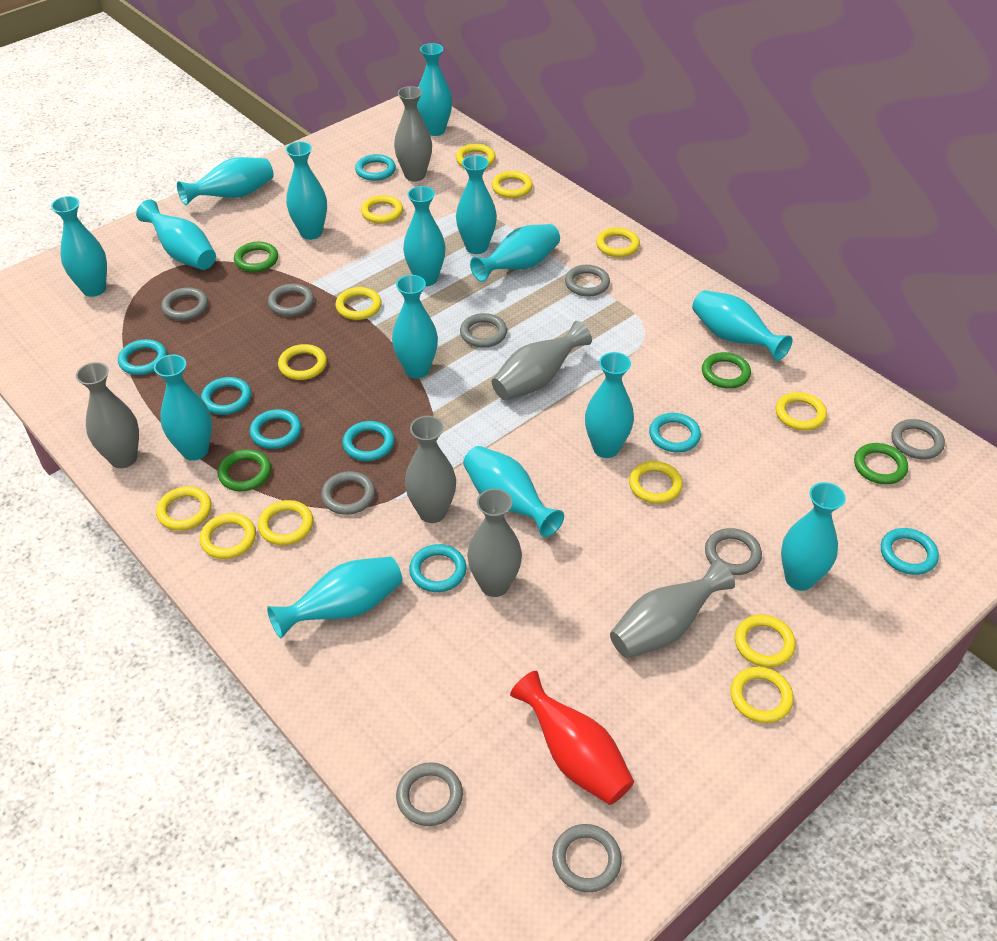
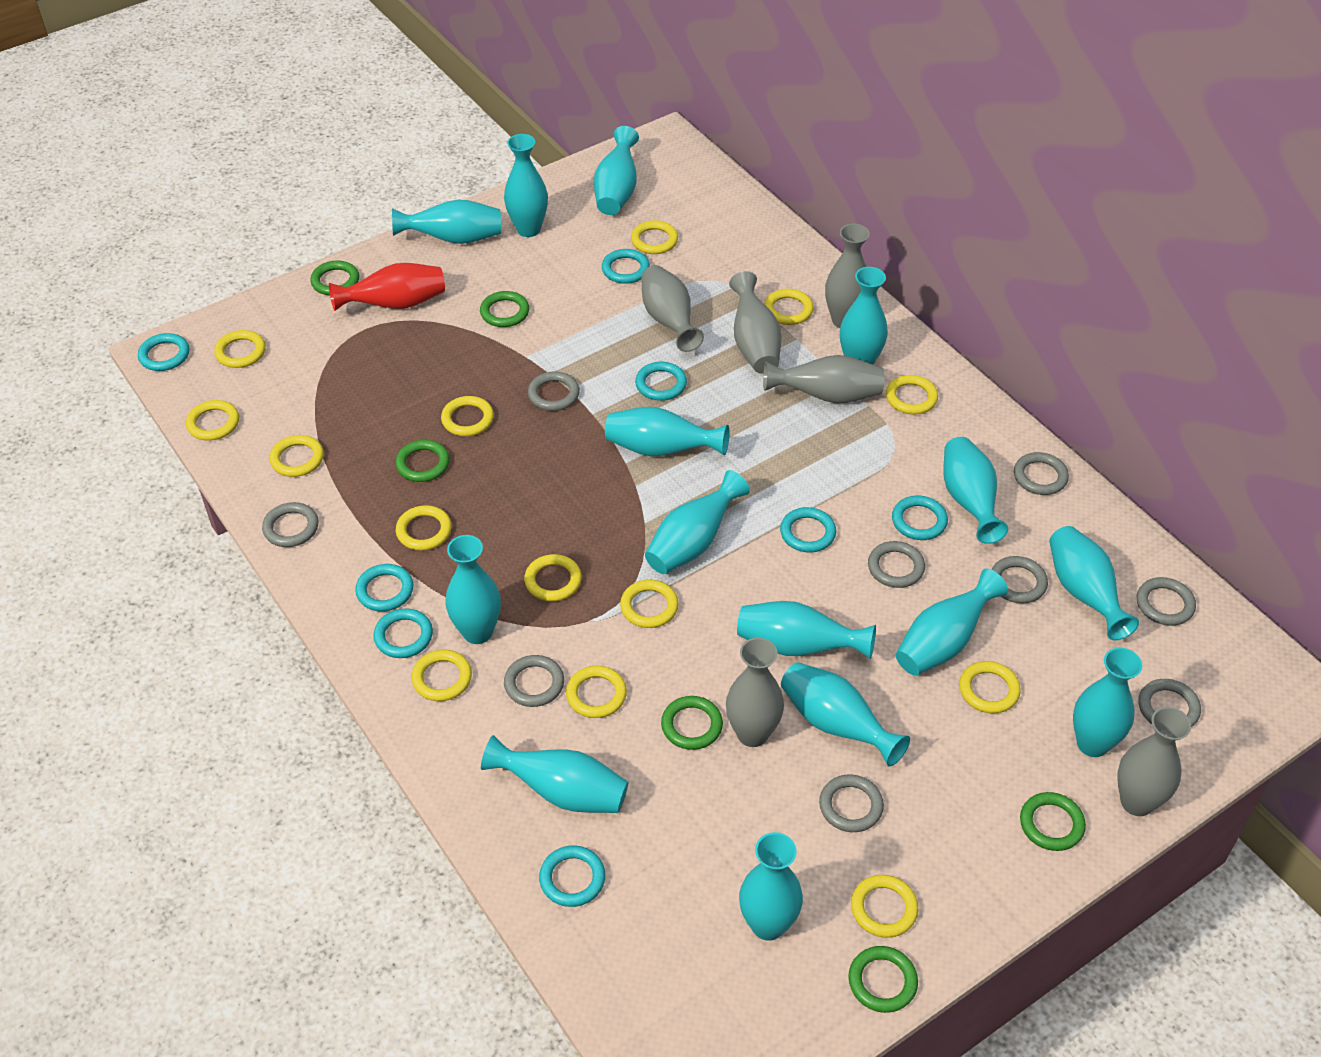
green ring: [218,449,271,491] [234,242,278,272] [702,352,751,389] [854,443,908,484] = 4 -> [310,260,359,296] [395,440,450,482] [480,291,529,327] [661,696,723,750] [848,946,918,1013] [1020,792,1086,851] = 6
yellow ring: [156,486,212,531] [200,513,256,559] [258,500,313,545] [278,344,327,380] [335,287,382,320] [361,195,403,224] [456,144,496,167] [492,171,533,198] [596,227,640,257] [629,461,683,504] [730,667,794,723] [735,615,796,667] [775,392,827,431] = 13 -> [186,400,239,441] [214,330,265,368] [269,435,324,477] [396,505,452,551] [411,650,472,701] [441,396,494,436] [524,554,582,602] [566,666,627,718] [620,580,678,628] [631,220,678,254] [764,289,814,325] [851,875,918,938] [886,375,938,414] [959,661,1021,713] = 14

